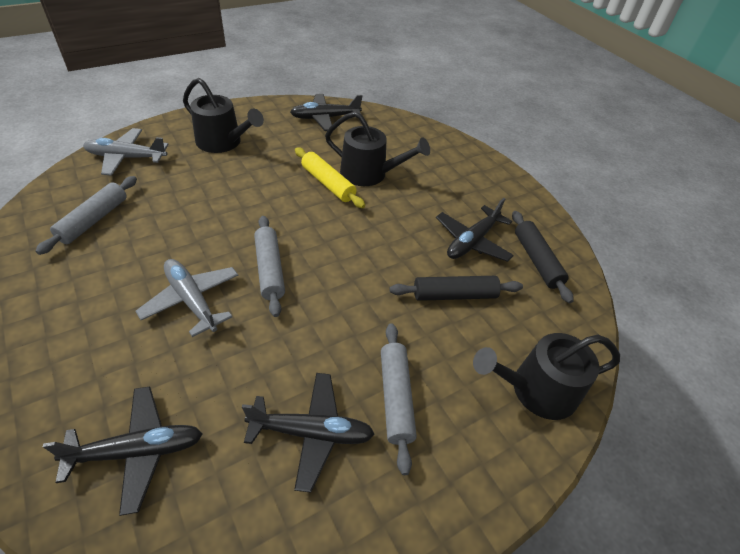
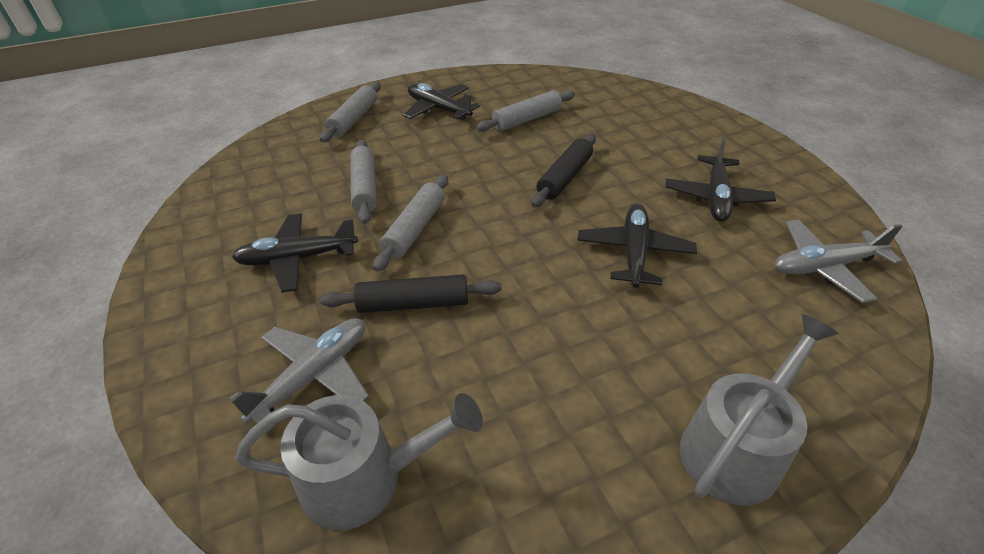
black watering can: [183,78,264,153] [325,111,430,186] [473,333,620,420] = 3 -> none = 0
grey rolling pin: [35,176,137,255] [254,216,285,317] [381,323,417,475] = 3 -> [320,82,381,142] [350,140,377,224] [373,175,448,272] [476,90,575,132] = 4
grey watering can: none = 0 -> [235,393,483,530] [680,314,839,506] = 2
yellow rolling pin: [295,147,365,208] = 1 -> none = 0

